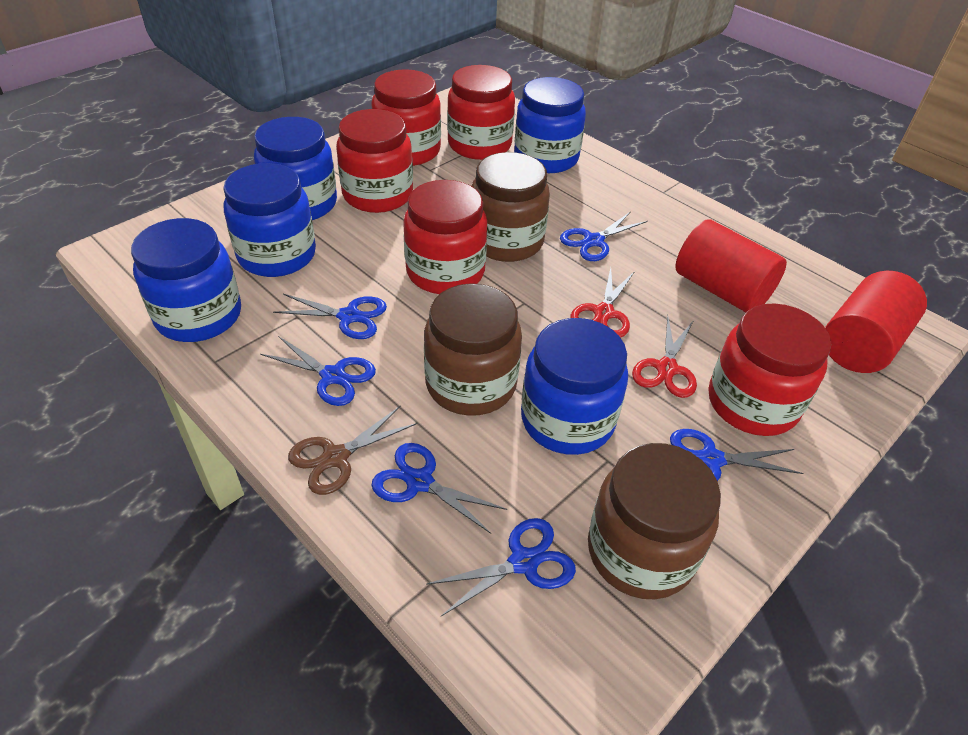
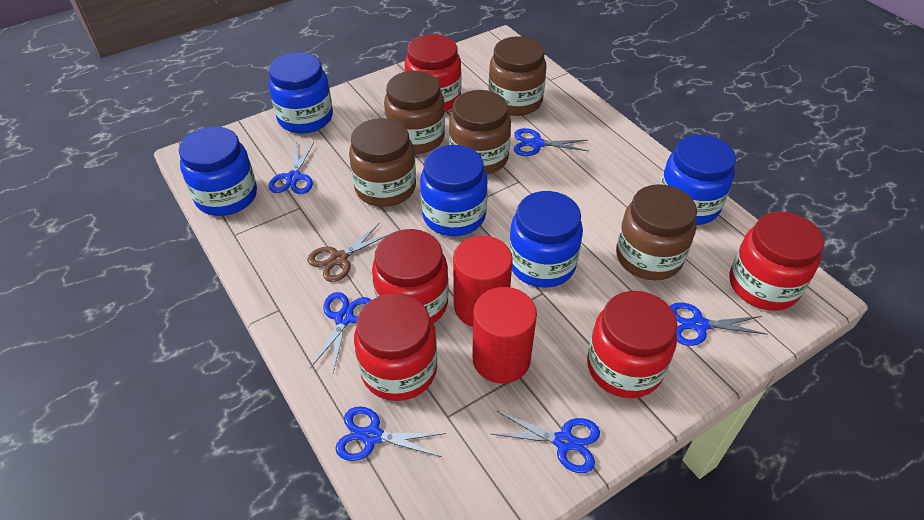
brown jar: [424,283,522,416] [472,152,550,262] [588,443,721,599] = 3 -> [349,118,416,207] [384,71,445,154] [449,90,511,174] [488,36,546,116] [616,184,697,280] = 5
red scissors: [570,268,635,338] [632,315,697,398] = 2 -> none = 0

